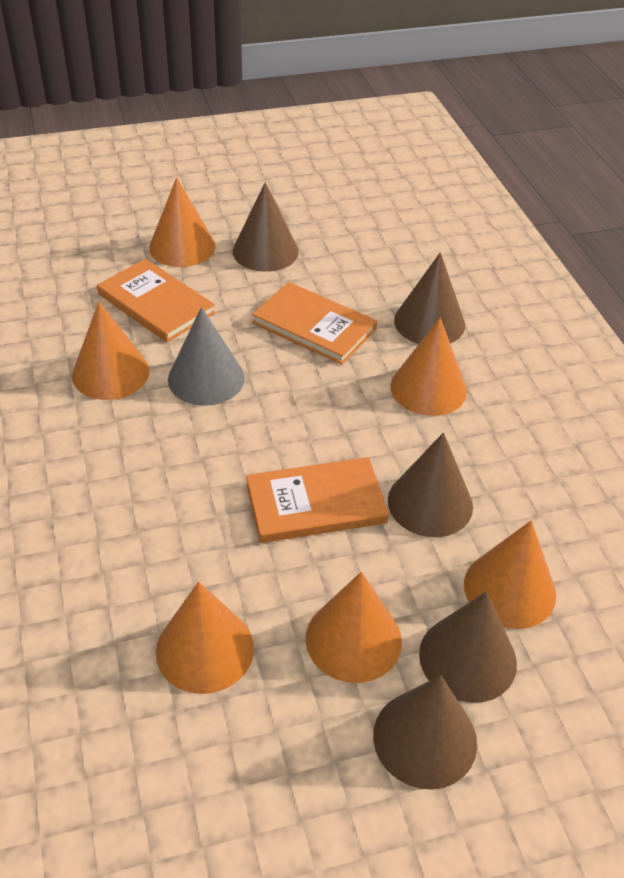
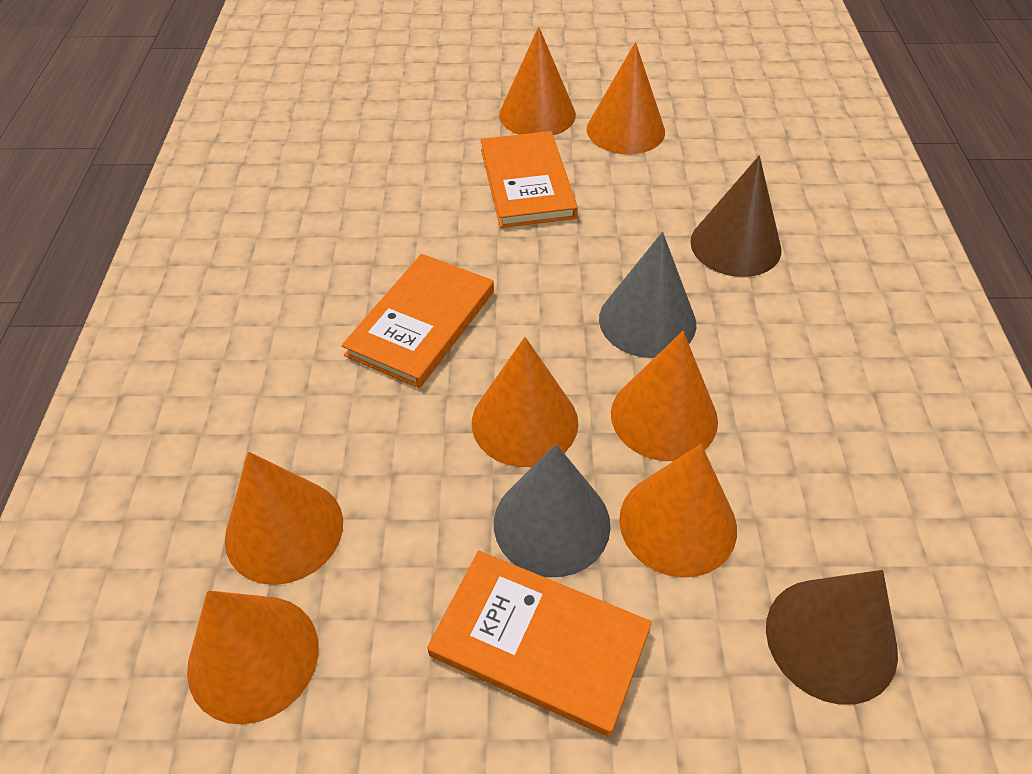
brown cone: [233,182,299,272] [373,675,477,790] [388,432,473,537] [394,252,465,344] [419,591,517,703] = 5 -> [690,155,781,277] [766,570,898,705] = 2
grey cone: [168,307,245,406] = 1 -> [494,444,611,577] [599,232,696,358] = 2
orange cone: [72,301,149,400] [149,177,215,267] [156,581,254,694] [306,572,402,683] [391,318,467,416] [464,520,556,629] = 6 -> [187,590,319,724] [225,451,343,585] [472,337,578,467] [499,27,576,135] [587,42,665,154] [611,331,718,461] [619,444,737,578] = 7

